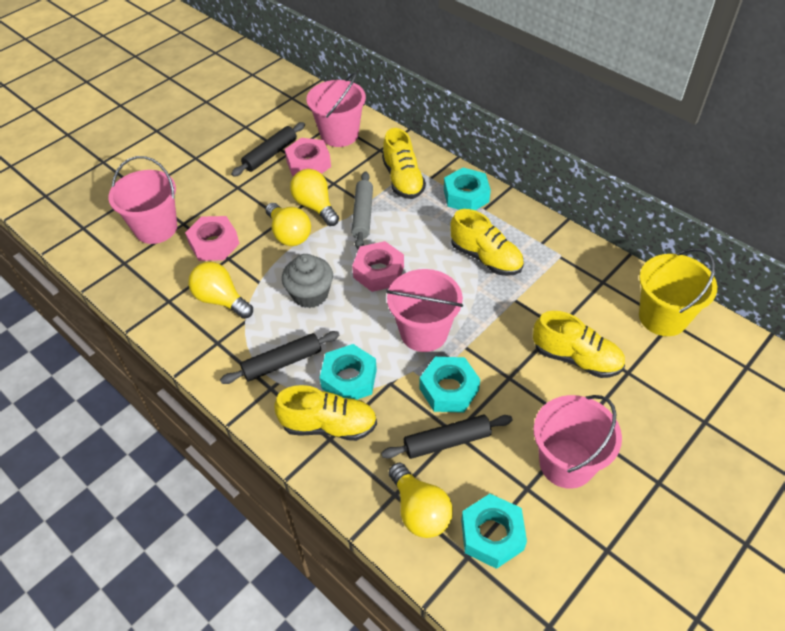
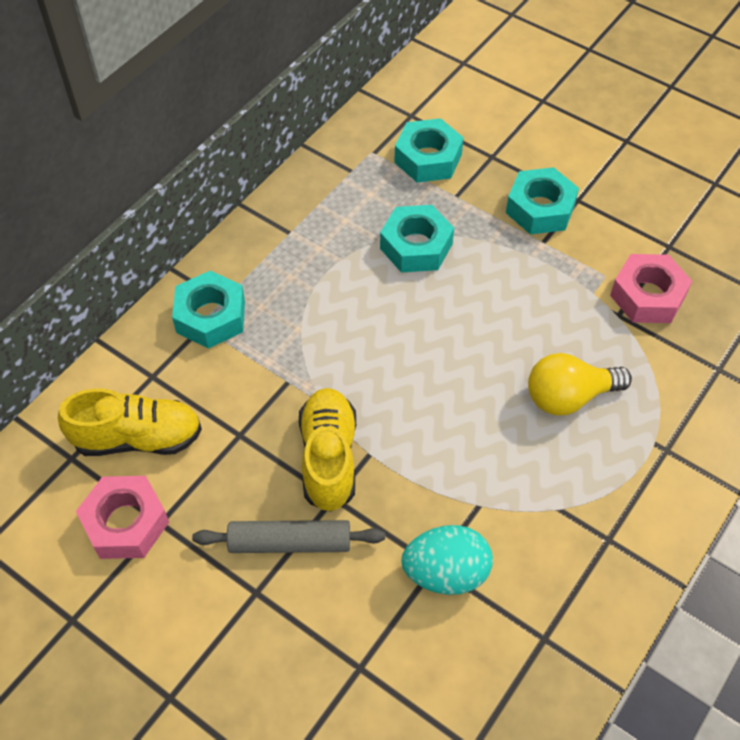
black rolling pin: [220,331,340,384] [231,122,305,177] [381,415,512,459] = 3 -> none = 0
grey cupcake: [282,254,333,308] = 1 -> none = 0
pink bucket: [108,156,177,244] [307,72,366,147] [386,269,463,352] [534,395,622,489] = 4 -> none = 0
pink nut: [185,216,240,261] [285,138,331,176] [352,241,404,292] = 3 -> [76,476,169,559] [610,254,692,323] = 2
turquoise egg: none = 0 -> [402,525,493,595] = 1
yellow bucket: [639,248,717,336] = 1 -> none = 0
yellow light bulb: [188,262,253,319] [265,203,311,246] [290,169,339,226] [389,463,453,538] = 4 -> [528,353,632,416] = 1
yellow shoe: [274,385,377,441] [382,128,426,199] [450,209,524,276] [533,311,625,378] = 4 -> [58,388,202,456] [299,388,356,512] = 2

